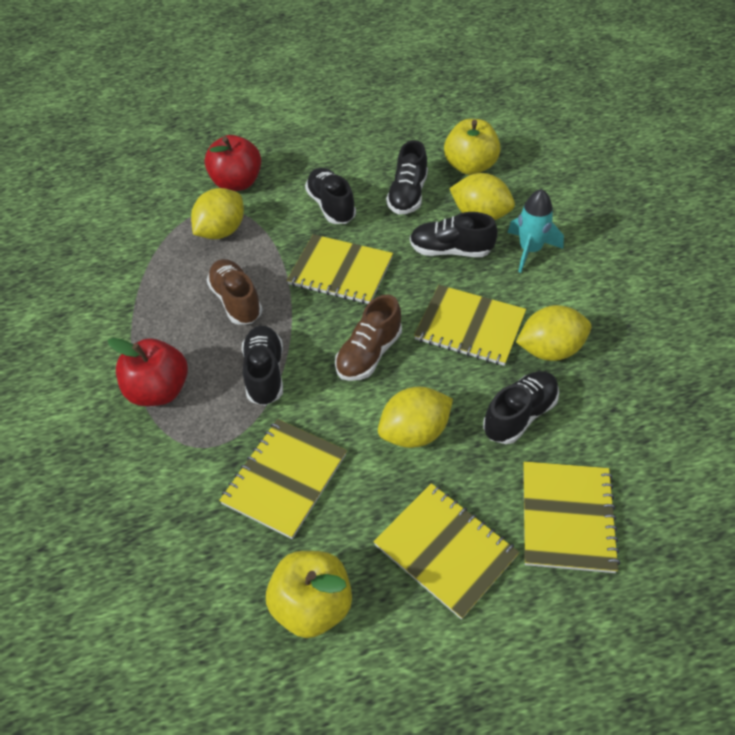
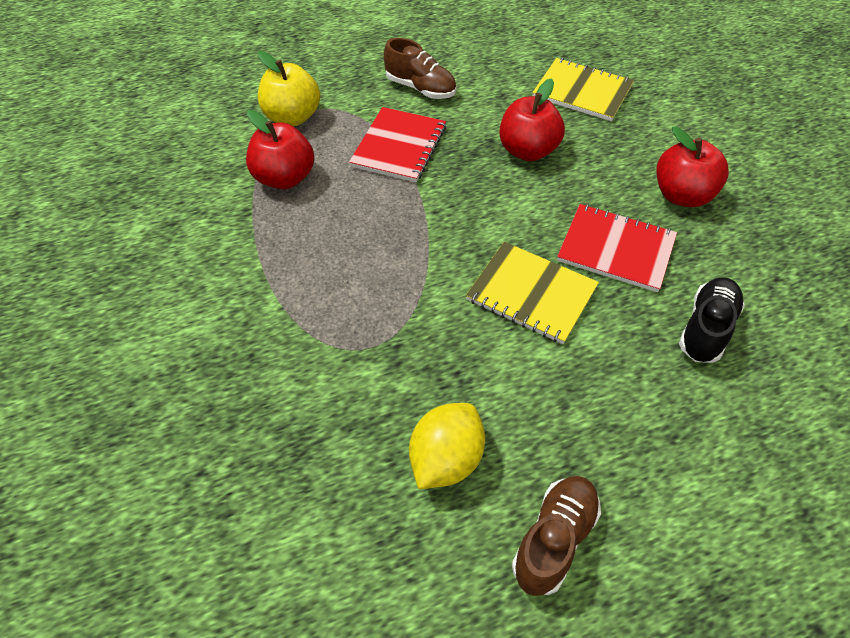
black shoe: [242,326,283,406] [305,168,356,224] [386,140,428,215] [410,212,498,257] [483,371,559,444] = 5 -> [679,277,745,363] = 1
red apple: [108,338,188,406] [204,135,261,191] = 2 -> [246,110,314,189] [499,78,565,161] [656,126,729,207] = 3
red notebook: none = 0 -> [349,107,446,182] [557,204,677,292] = 2
turquoise rocket: [507,189,564,273] = 1 -> none = 0
yellow apple: [266,551,352,638] [444,119,501,175] = 2 -> [258,51,320,126] = 1
yellow lemon: [191,188,244,239] [378,387,453,448] [449,173,515,220] [516,305,591,361] = 4 -> [409,403,485,489] = 1
yellow notebook: [219,419,347,539] [287,234,393,304] [373,483,519,620] [414,285,526,366] [523,461,620,573] = 5 -> [466,242,599,344] [532,58,634,121] = 2

